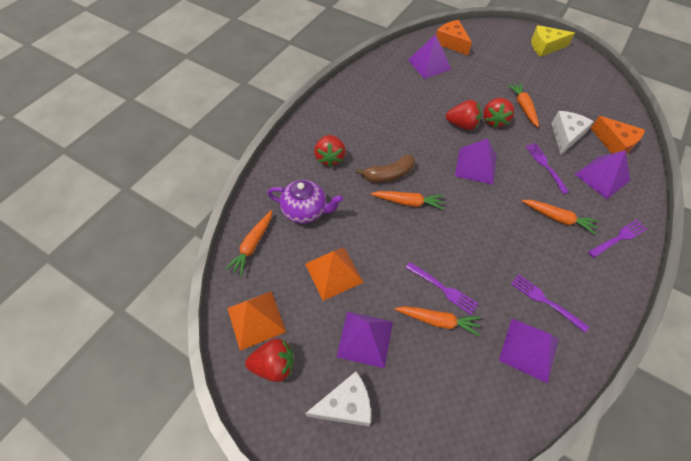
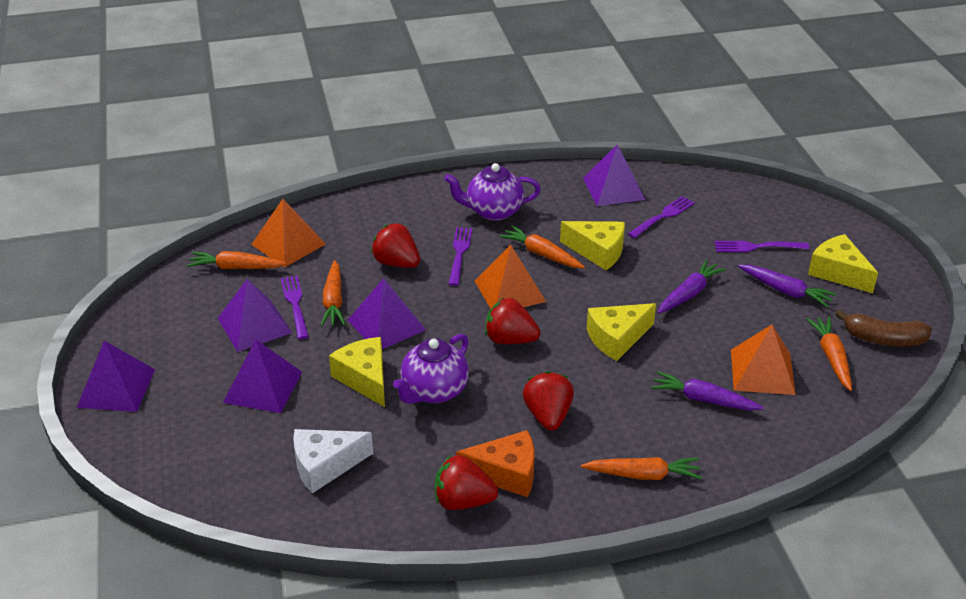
orange cheese: [436,20,472,55] [591,116,645,155] = 2 -> [456,430,534,497] = 1
orange pyramid: [227,291,286,351] [305,247,364,301] = 2 -> [251,199,326,268] [475,245,546,309] [731,325,796,395] = 3
purple carrot: none = 0 -> [651,371,764,411] [658,259,726,313] [738,265,837,308] = 3
purple teapot: [267,180,343,224] = 1 -> [393,334,469,404] [444,163,541,221] = 2
white cheese: [305,371,371,426] [551,111,594,155] = 2 -> [293,429,373,493] = 1
yellow cheese: [531,25,575,57] = 1 -> [329,337,385,407] [560,221,625,270] [587,303,656,361] [808,234,878,293] = 4

